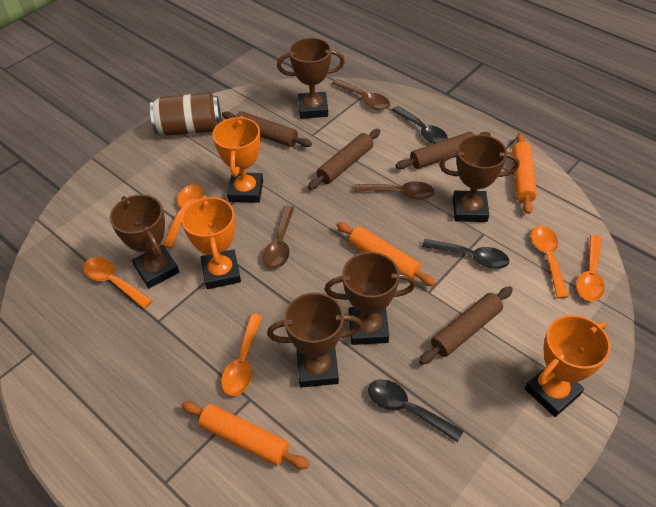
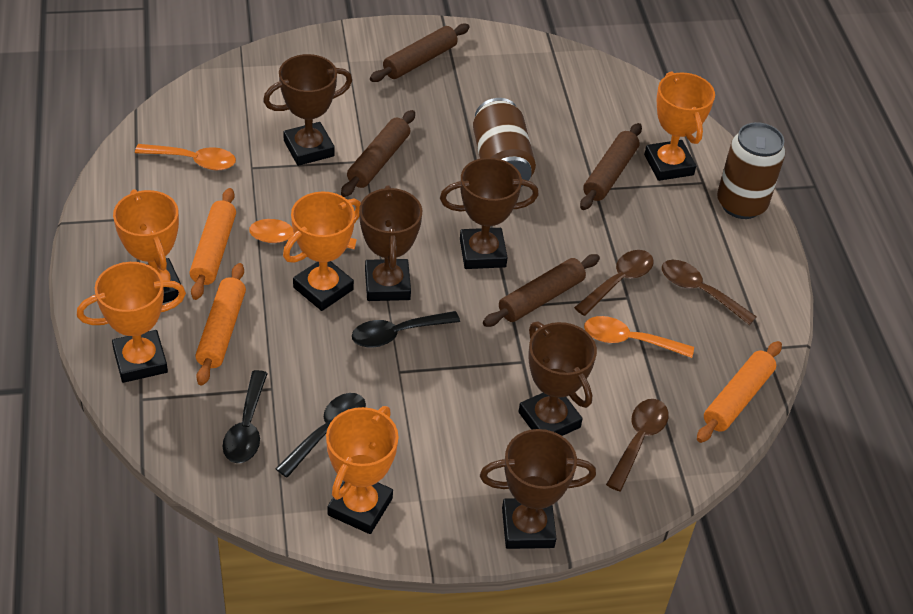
brown can: [150,92,221,136] = 1 -> [473,98,536,187] [717,122,785,219] = 2
orange spoon: [83,257,153,309] [163,184,203,248] [221,314,263,396] [531,225,569,298] [576,235,605,301] = 5 -> [135,144,236,170] [249,219,357,250] [584,316,694,358] = 3
orange trophy: [181,195,241,289] [212,116,263,203] [525,315,611,417] = 3 -> [77,262,186,383] [113,189,181,303] [283,192,361,311] [326,406,399,534] [644,71,715,181] = 5

